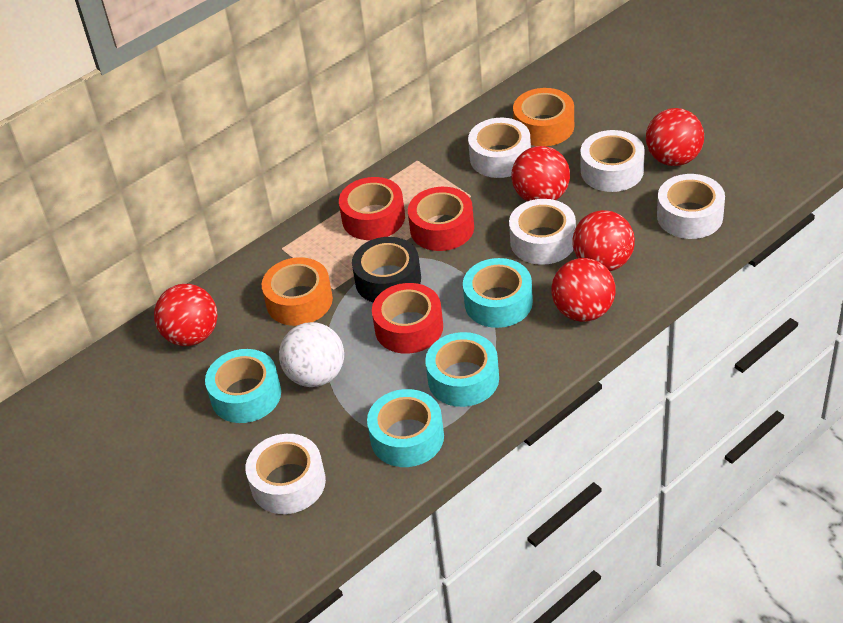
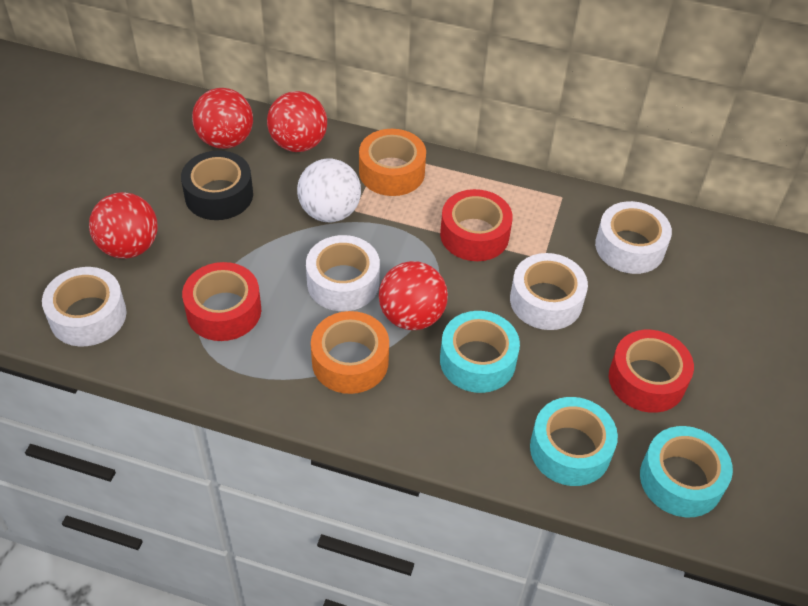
red ball: [154,284,218,346] [511,146,570,201] [551,258,616,322] [573,210,635,271] [646,108,704,166] = 5 -> [89,192,158,259] [192,88,253,149] [267,91,327,152] [379,261,448,330] = 4
turquoise tape: [205,349,281,423] [367,389,444,467] [425,332,499,407] [463,258,533,328] = 4 -> [440,311,520,393] [530,397,618,486] [640,426,733,517] = 3
white tape: [245,434,326,514] [468,118,531,178] [509,199,576,265] [580,130,645,192] [657,174,725,239] = 5 -> [42,267,127,347] [306,235,380,311] [510,253,588,330] [595,201,672,274] = 4

